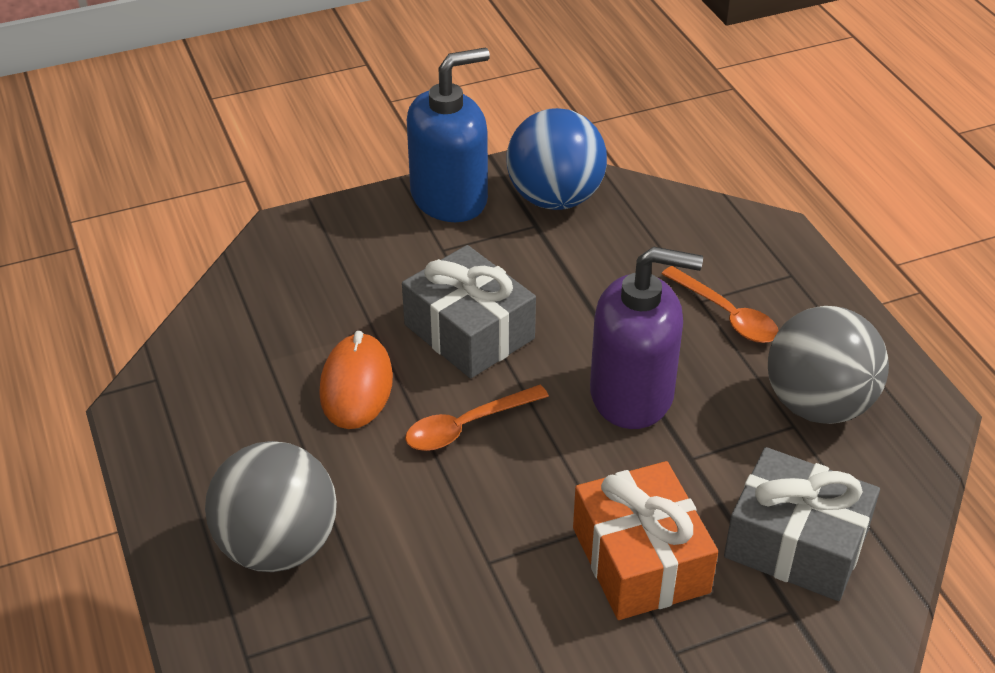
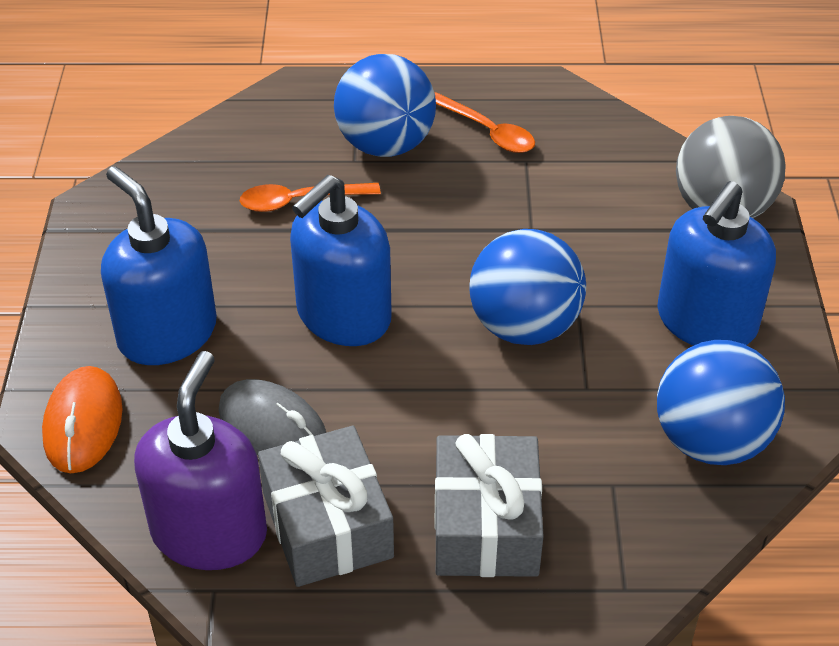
blue ball: [507,108,607,210] = 1 -> [334,54,436,157] [469,229,586,345] [657,340,785,465] = 3
blue soap dispenser: [407,48,490,222] = 1 -> [101,166,217,365] [290,175,392,346] [657,181,776,346] = 3
grey ball: [205,441,337,572] [768,306,889,424] = 2 -> [676,116,785,218] = 1
grey mouse: none = 0 -> [219,379,326,455] = 1
orange gift: [573,461,718,620] = 1 -> none = 0

